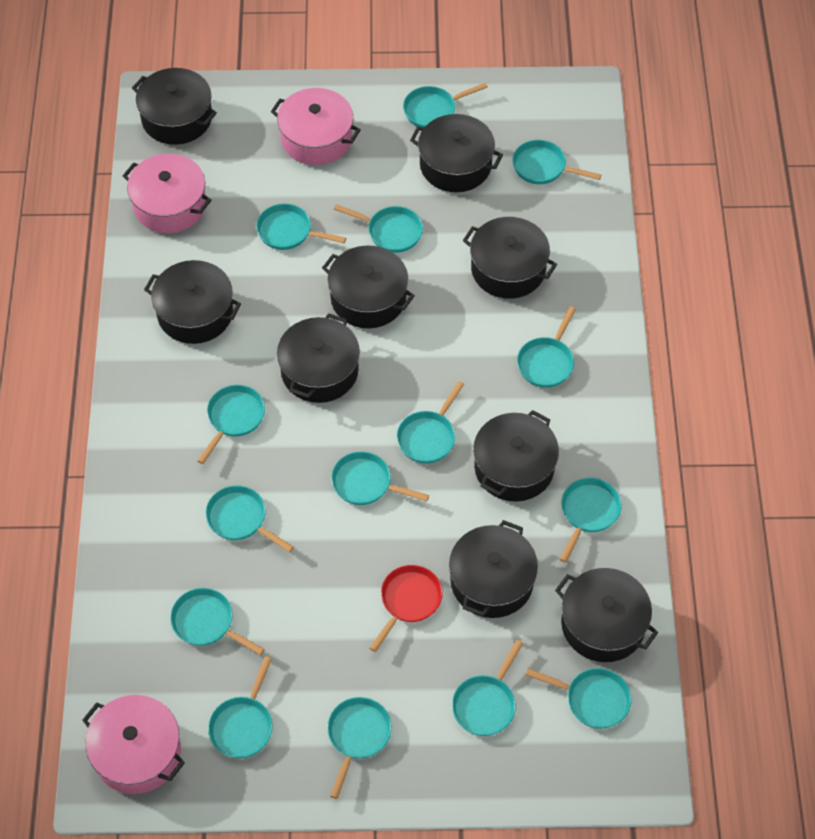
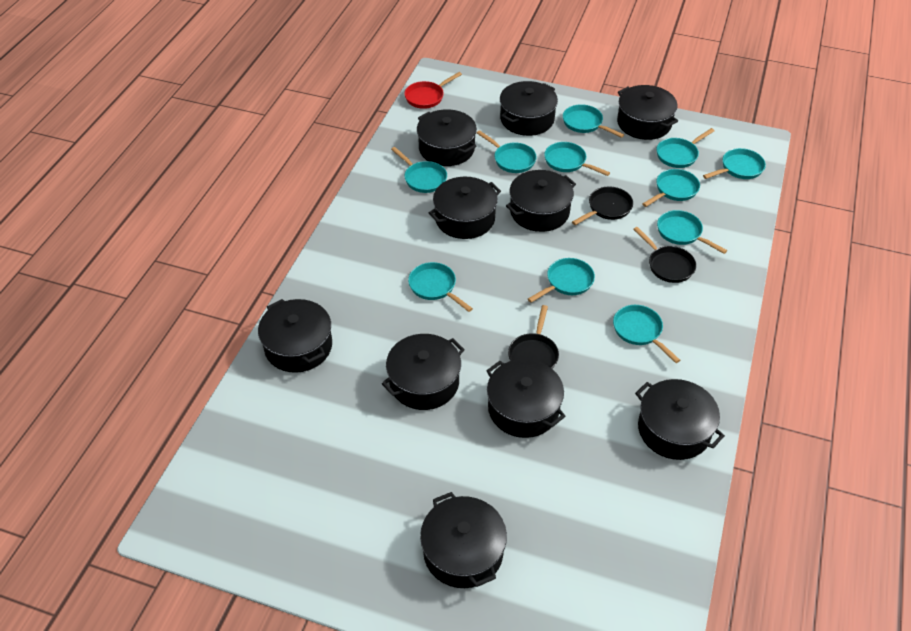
black pan: none = 0 -> [508,305,559,368] [572,187,633,225] [633,227,696,283] = 3
black pot: [132,68,217,145] [144,260,241,344] [277,313,360,403] [322,246,415,328] [410,114,503,192] [449,520,538,618] [463,217,557,299] [473,410,559,502] [555,568,658,662] = 9 -> [258,299,332,373] [382,334,465,410] [417,109,477,166] [420,492,507,588] [429,177,501,239] [486,359,565,438] [500,81,558,136] [506,170,576,232] [617,85,678,140] [635,379,725,460] = 10
pink pot: [82,695,185,794] [123,154,211,233] [271,88,361,165] = 3 -> none = 0
turquoise pan: [170,588,265,655] [197,385,265,464] [205,485,294,553] [208,656,273,758] [256,204,346,250] [327,697,392,799] [331,451,429,505] [334,204,423,253] [397,381,464,464] [403,83,488,128] [452,640,523,736] [513,140,601,184] [517,306,576,388] [526,668,632,729] [559,478,622,563] = 15 -> [391,147,447,193] [408,262,473,312] [477,130,537,173] [528,258,595,303] [544,142,610,176] [563,104,624,138] [613,305,680,363] [642,169,700,207] [657,128,715,168] [657,210,727,254] [703,148,766,179] = 11

